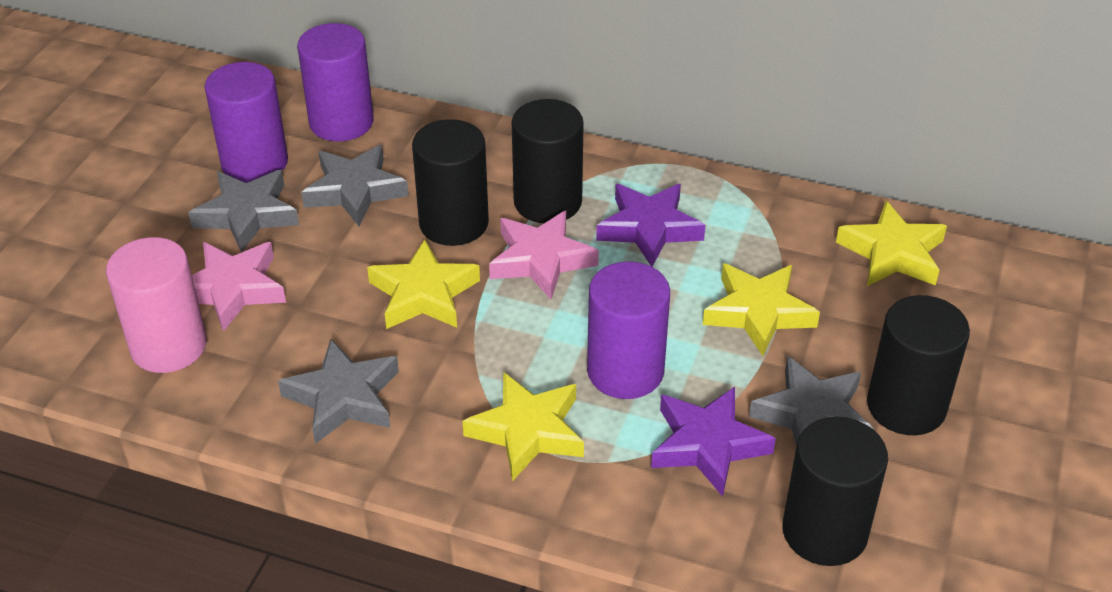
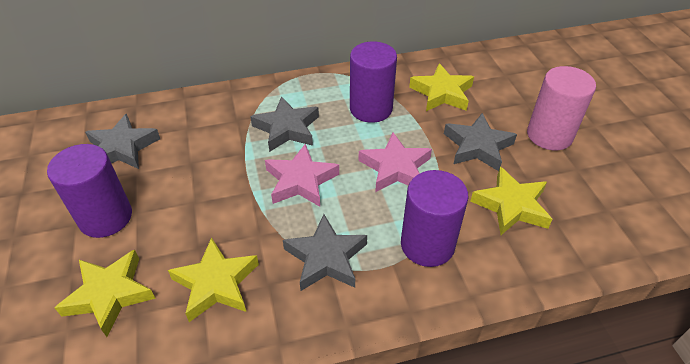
black cylinder: [412,119,489,246] [512,99,584,223] [783,417,888,566] [867,295,970,435] = 4 -> none = 0
purple star: [596,184,705,267] [651,387,776,496] = 2 -> none = 0

